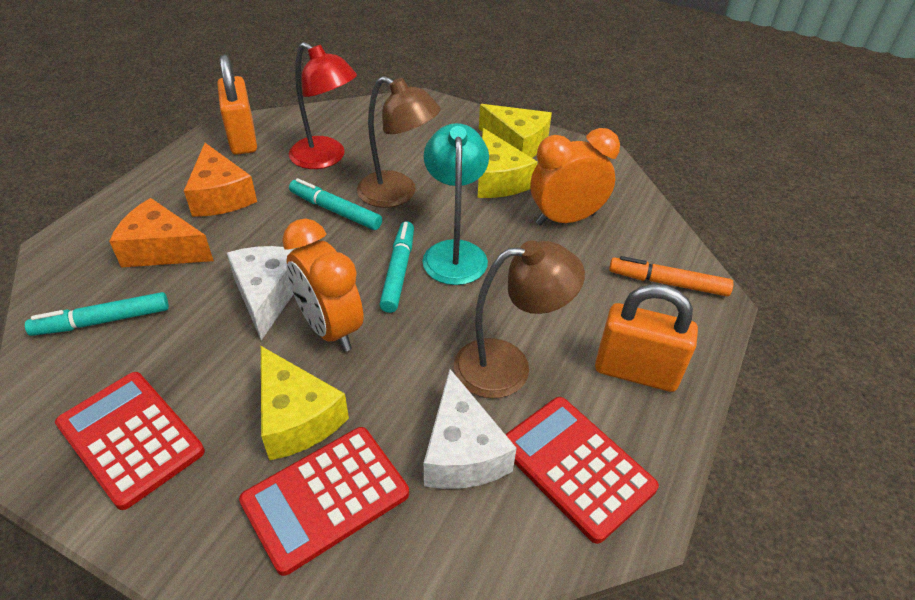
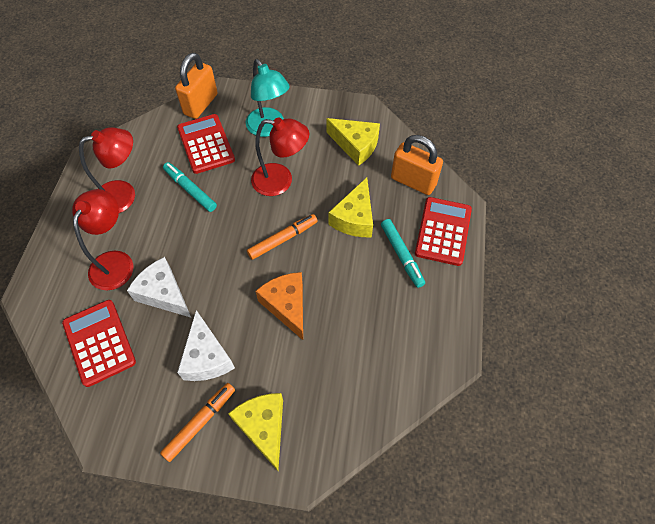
brown lamp: [357,76,440,208] [454,240,585,398] = 2 -> none = 0
orange cheese: [109,198,214,268] [184,143,257,217] = 2 -> [256,272,303,340] = 1
orange clock: [282,219,364,352] [530,128,620,226] = 2 -> none = 0
orange marker: [609,256,734,296] = 1 -> [160,383,235,462] [247,214,318,260] = 2
red lamp: [289,42,357,169] = 1 -> [72,189,133,290] [79,127,135,213] [251,117,309,196] = 3
turquoise marker: [25,292,169,336] [289,178,382,230] [379,221,414,313] = 3 -> [163,162,217,212] [381,219,425,288] = 2

